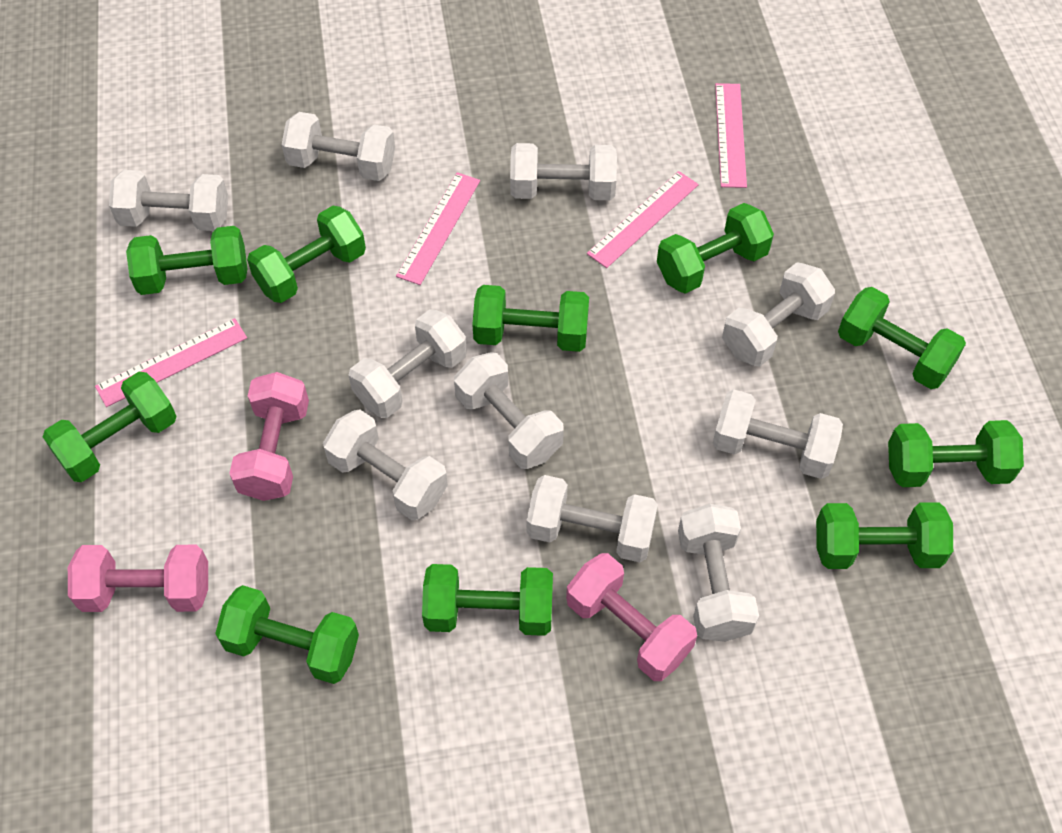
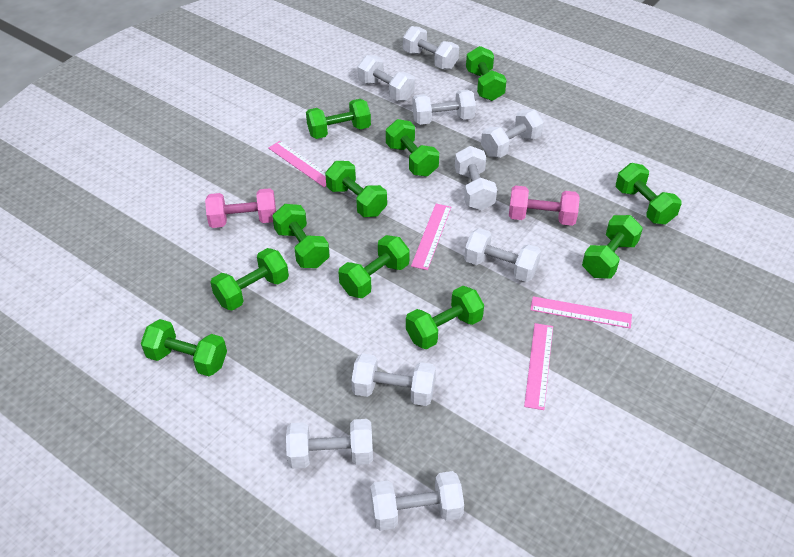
green dumbbell: [43,372,176,482] [126,226,247,295] [215,585,359,684] [247,206,366,303] [422,564,553,636] [472,285,589,352] [657,203,774,294] [816,502,953,569] [838,287,966,389] [888,420,1024,487] = 10 -> [141,319,227,376] [210,248,289,311] [272,204,330,268] [306,99,371,139] [325,161,387,217] [339,235,410,298] [386,119,439,177] [406,286,484,349] [466,46,507,101] [582,215,643,279] [616,163,681,224] = 11
pink dumbbell: [68,545,208,612] [229,372,309,501] [566,553,697,681] = 3 -> [205,188,276,228] [509,185,580,226] = 2
white dumbbell: [109,170,228,231] [282,112,395,181] [323,409,448,521] [348,309,467,418] [454,353,564,469] [510,143,617,200] [526,475,658,562] [678,504,759,642] [712,389,843,479] [722,263,835,366] = 10 -> [286,419,373,469] [351,353,436,406] [358,55,415,101] [370,471,464,531] [403,26,459,70] [412,90,476,125] [455,146,497,210] [464,228,541,282] [481,109,544,158] = 9

